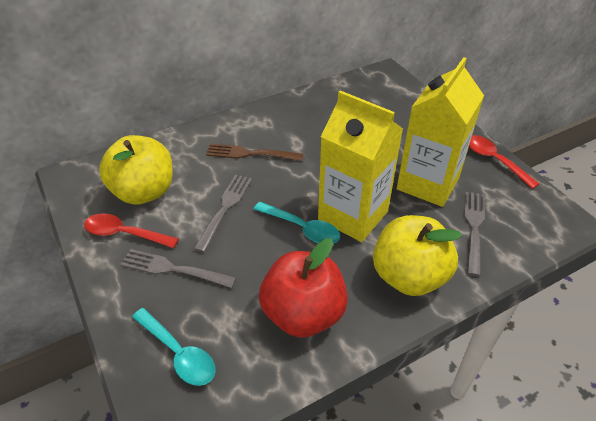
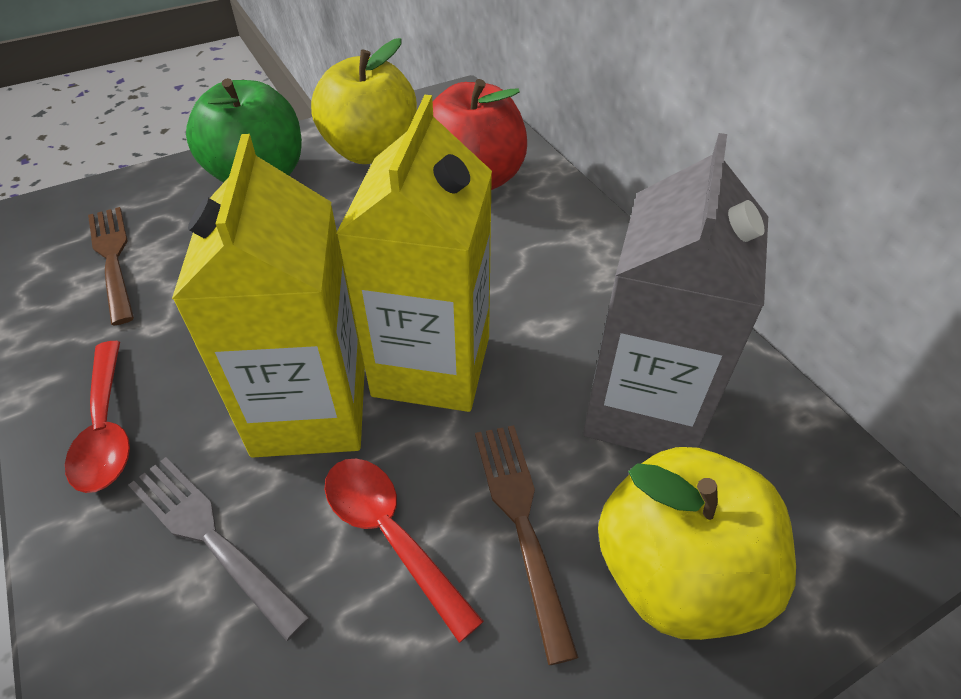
brown fork: [206,143,303,161] = 1 -> [88,207,134,325] [475,425,579,665] = 2
green apple: none = 0 -> [186,78,302,183] = 1
grey carton: none = 0 -> [583,133,768,454] = 1
grey fork: [120,249,236,288] [194,175,252,252] [464,192,485,276] = 3 -> [128,457,311,641] = 1
turquoise spoon: [132,308,216,386] [254,202,340,244] = 2 -> none = 0

